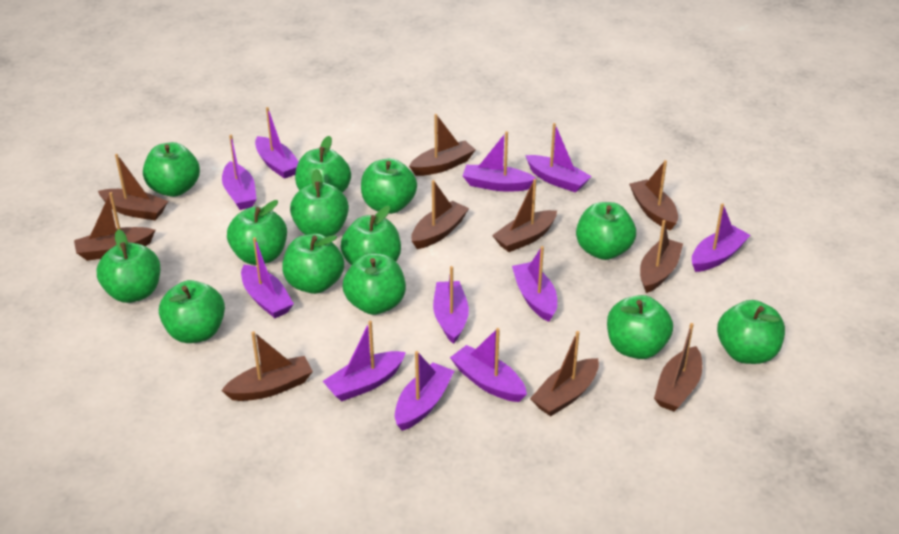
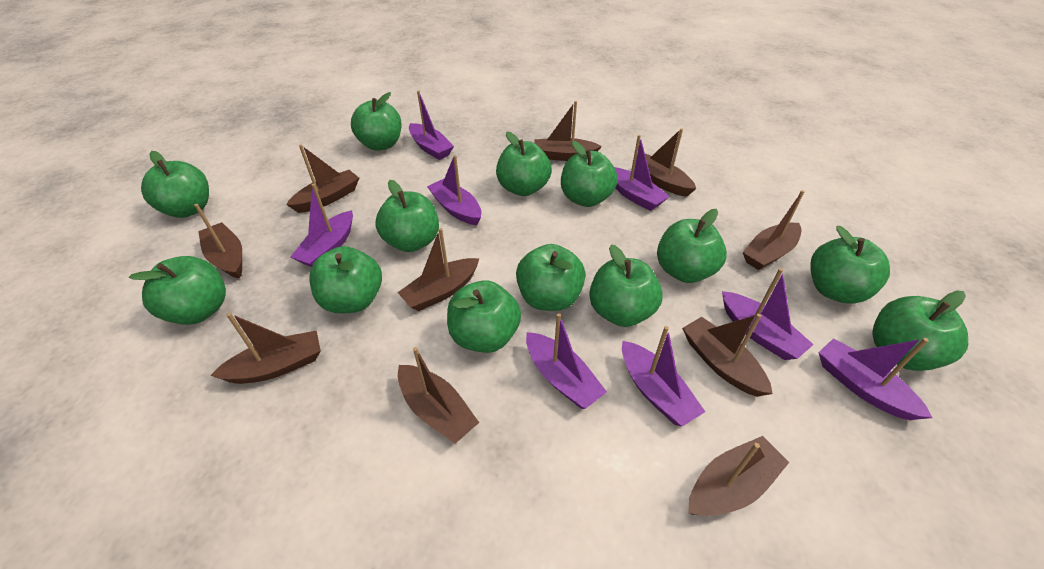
purple boat: [222,135,256,210] [241,237,294,318] [255,107,298,179] [323,320,406,401] [395,351,454,431] [433,266,469,344] [450,328,527,402] [463,131,537,192] [512,246,557,322] [525,123,592,193] [692,203,750,272] = 11 -> [290,184,353,267] [409,90,454,160] [427,155,481,225] [526,313,607,409] [614,135,670,211] [622,326,705,427] [722,268,814,360] [818,338,932,420] = 8

